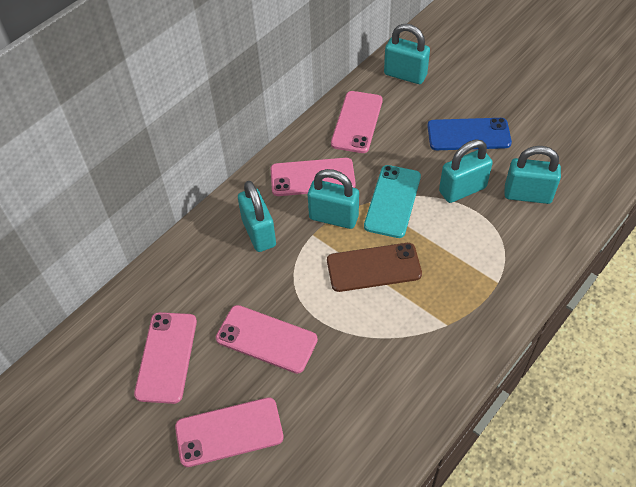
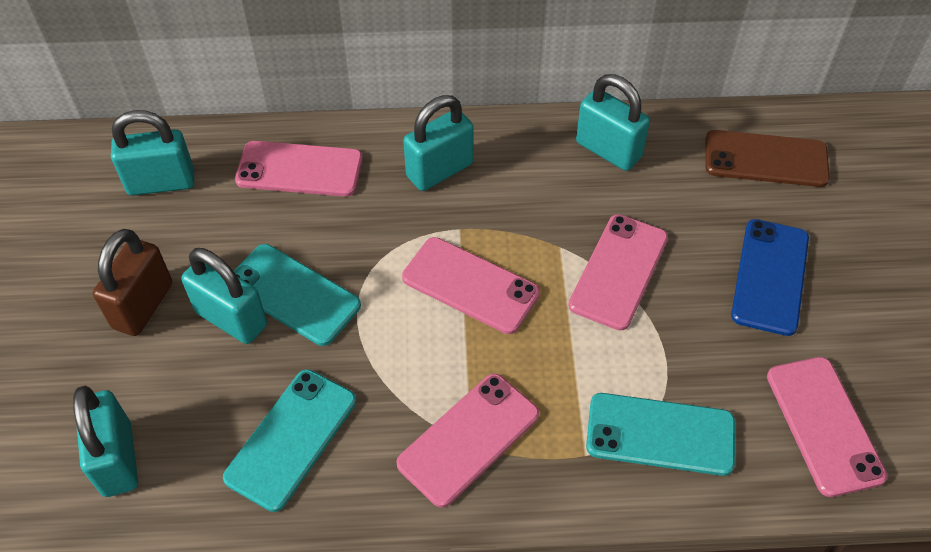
brown padlock: none = 0 -> [93,229,172,336] = 1
turquoise phone: [364,165,421,238] = 1 -> [223,369,356,512] [234,244,361,346] [586,393,735,476] = 3

